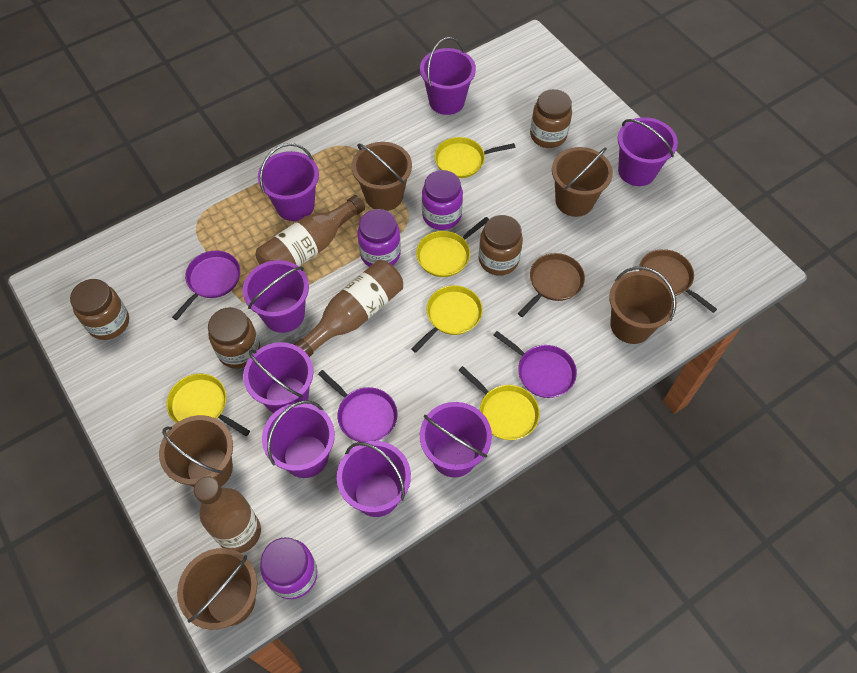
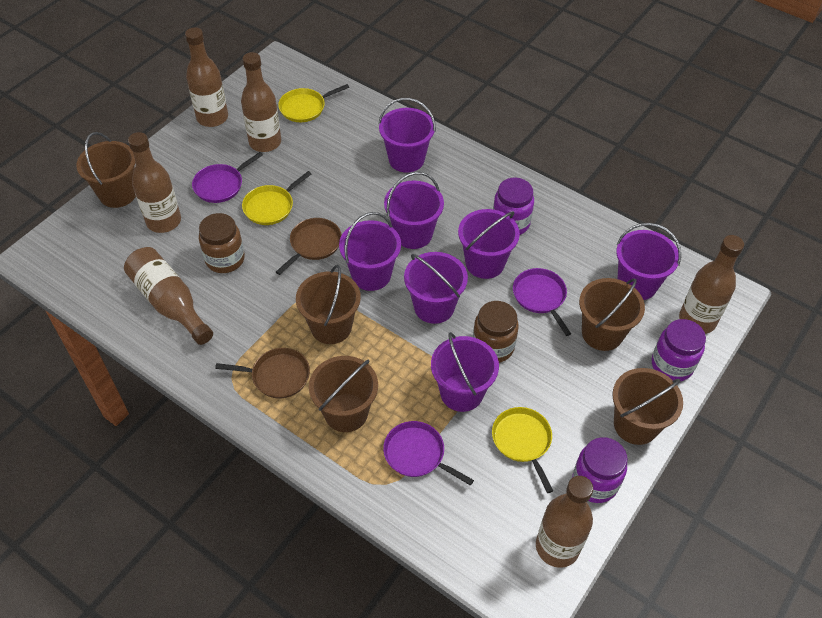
brown bottle: [194,476,261,553] [255,195,365,267] [294,260,403,357] = 3 -> [124,247,213,345] [128,132,181,233] [185,27,228,127] [241,52,281,152] [536,476,593,568] [679,235,744,334] = 6
brown jar: [70,279,129,340] [208,307,260,369] [479,215,523,276] [530,89,572,148] = 4 -> [199,213,245,273] [473,301,519,363] = 2
purple bucket: [243,260,309,333] [243,342,313,413] [258,143,319,221] [262,400,335,478] [337,441,411,517] [420,37,476,115] [420,402,492,477] [618,117,678,186] = 8 -> [339,212,401,291] [378,98,436,173] [384,172,444,249] [404,252,468,324] [431,332,499,412] [458,209,520,279] [616,223,681,300] = 7
yellow pan: [167,374,250,436] [411,285,483,353] [416,217,489,277] [435,137,515,178] [458,366,540,440] = 5 -> [242,171,311,225] [278,84,349,122] [492,407,553,493] = 3

